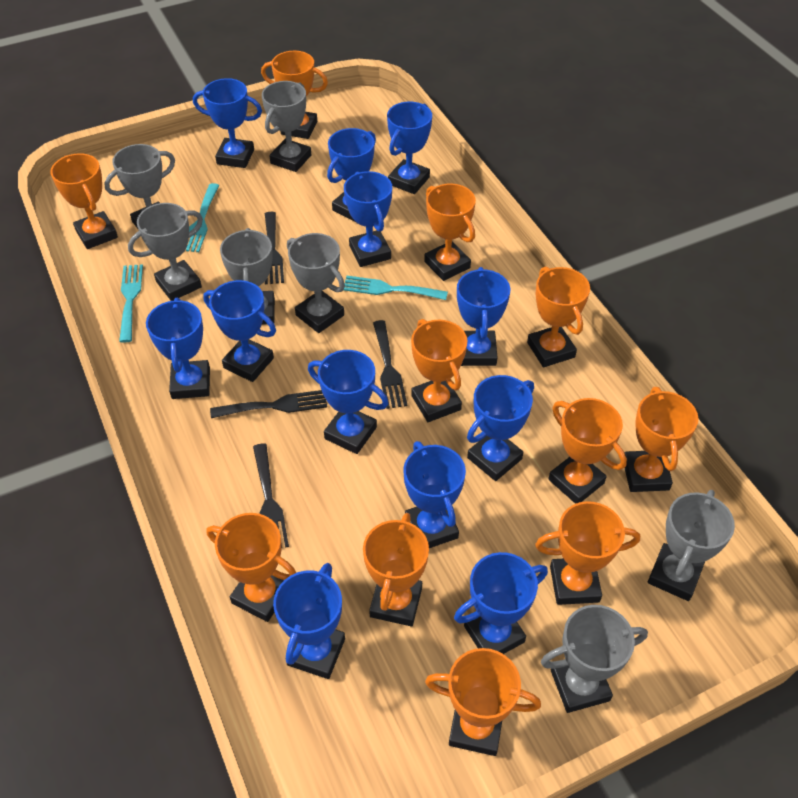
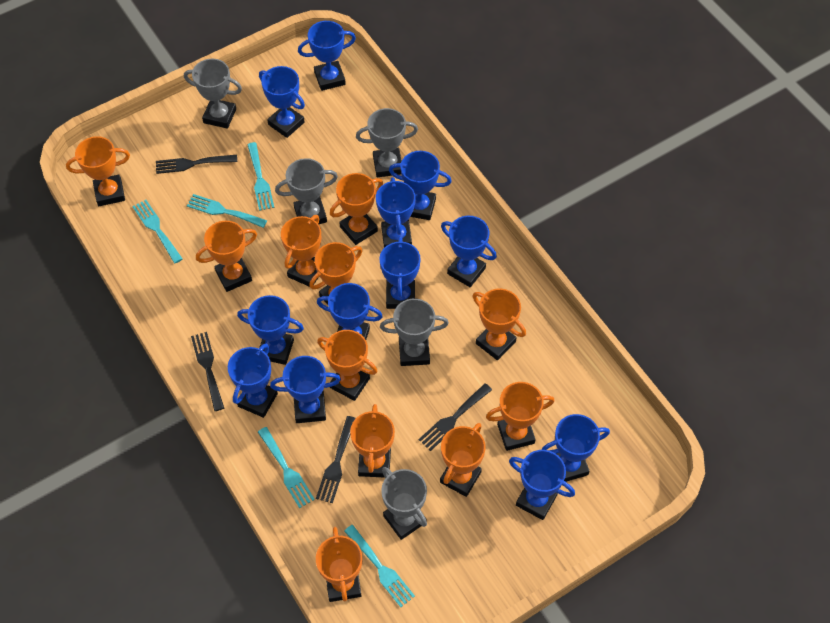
grey trophy: [104,144,175,228] [128,203,203,301] [220,228,275,325] [262,81,311,172] [287,233,345,333] [541,605,648,713] [648,490,735,601] = 7 -> [184,59,242,129] [275,158,338,224] [356,108,418,177] [380,298,449,366] [381,467,427,540] = 5
turquoise fork: [119,264,143,343] [186,183,220,252] [344,276,448,300] = 3 -> [132,200,183,264] [187,194,267,228] [247,142,274,211] [258,427,315,508] [344,525,415,607] = 5

